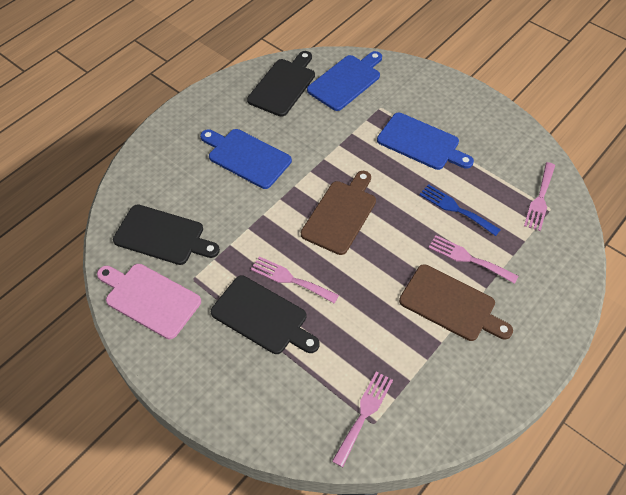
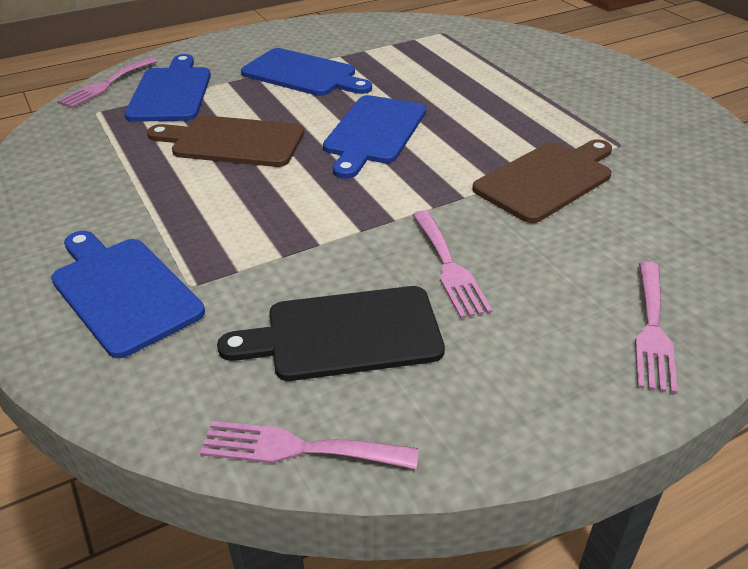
black cutting board: [113,204,220,265] [211,276,320,354] [247,51,315,117] = 3 -> [217,286,445,381] = 1
blue cutting board: [200,129,292,189] [307,51,382,111] [377,113,474,170] = 3 -> [51,231,205,358] [125,54,211,122] [241,48,372,96] [323,95,426,179] = 4
blue fork: [419,184,501,236] = 1 -> none = 0
pink cutting board: [97,264,201,339] = 1 -> none = 0

